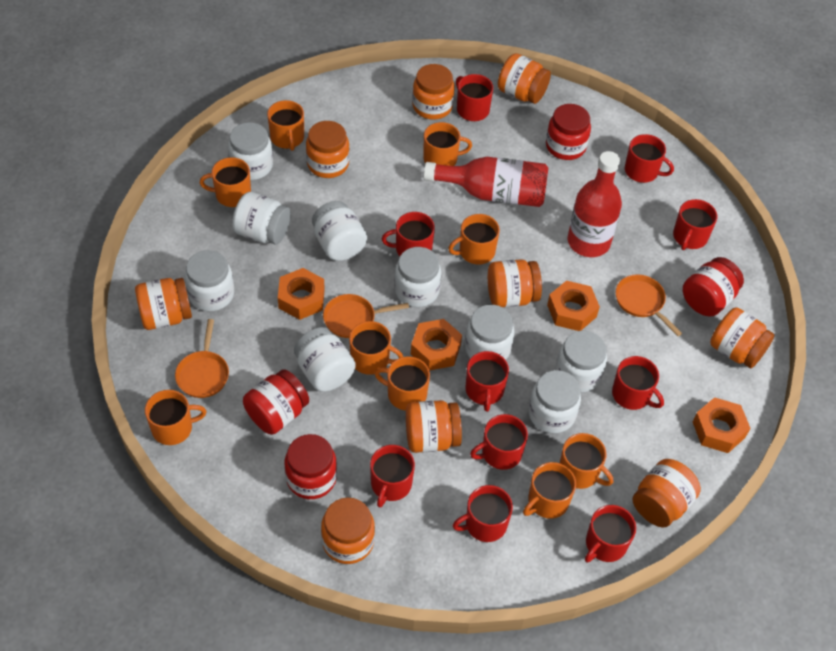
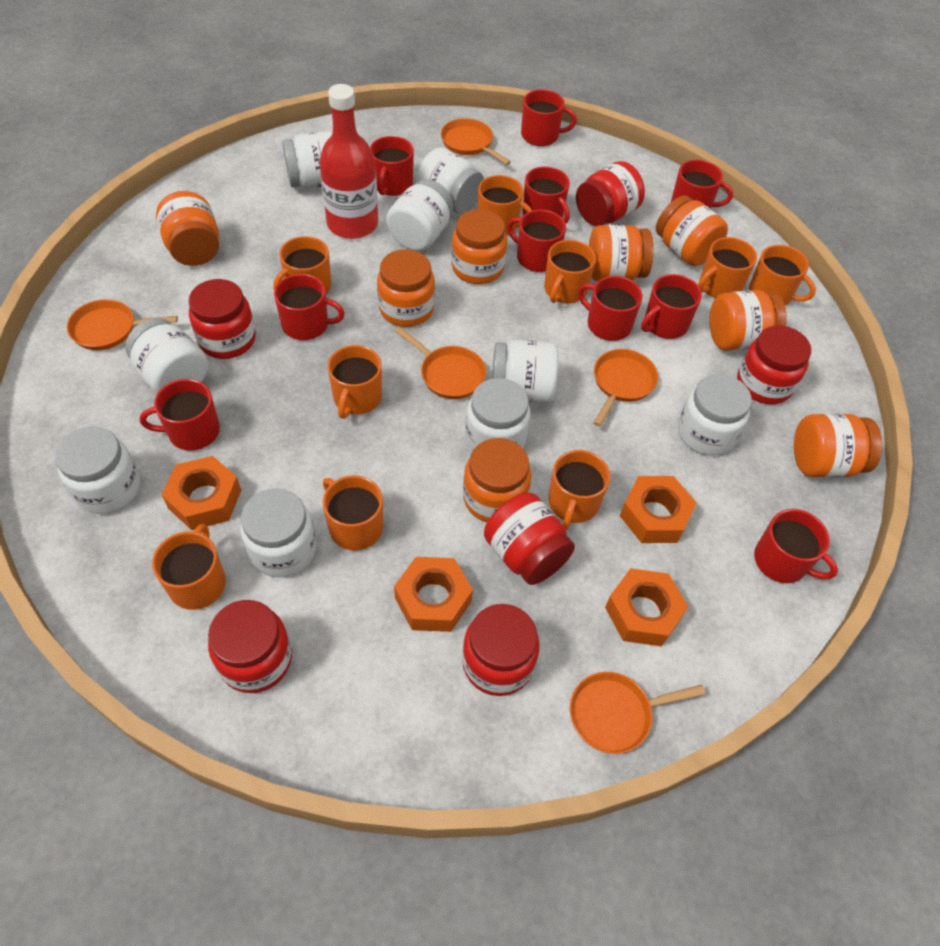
orange jar: [135,278,192,330] [306,121,350,178] [321,498,375,564] [406,400,462,453] [412,64,455,119] [488,259,542,307] [498,53,551,104] [633,459,701,528] [710,307,775,368] = 9 -> [156,191,219,266] [377,249,435,327] [451,209,507,284] [463,438,531,522] [589,225,654,281] [656,195,728,266] [709,290,786,351] [794,414,882,478] = 8
orange pan: [175,319,229,398] [323,294,409,338] [616,274,682,336] = 3 -> [67,299,178,350] [395,326,486,399] [441,118,511,165] [570,672,705,754] [593,349,658,427] = 5
red bottle: [424,157,548,207] [568,151,622,257] = 2 -> [319,84,378,239] = 1
red jar: [243,369,309,434] [285,434,337,499] [546,104,591,160] [683,257,744,316] = 4 -> [189,279,256,359] [208,600,292,693] [462,604,540,696] [484,493,575,585] [576,161,645,226] [737,325,811,404] = 6

